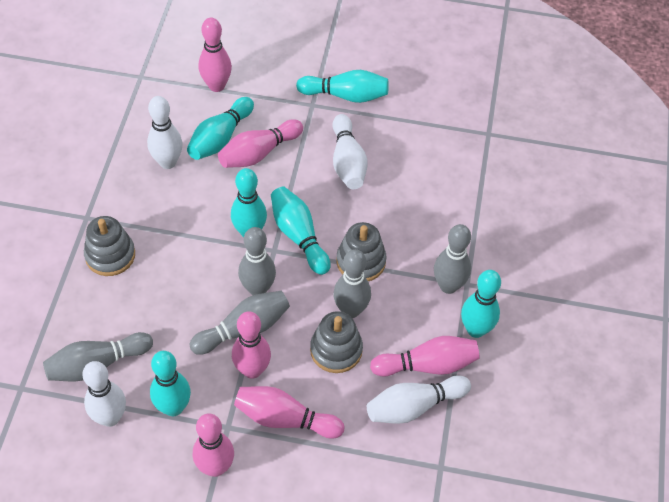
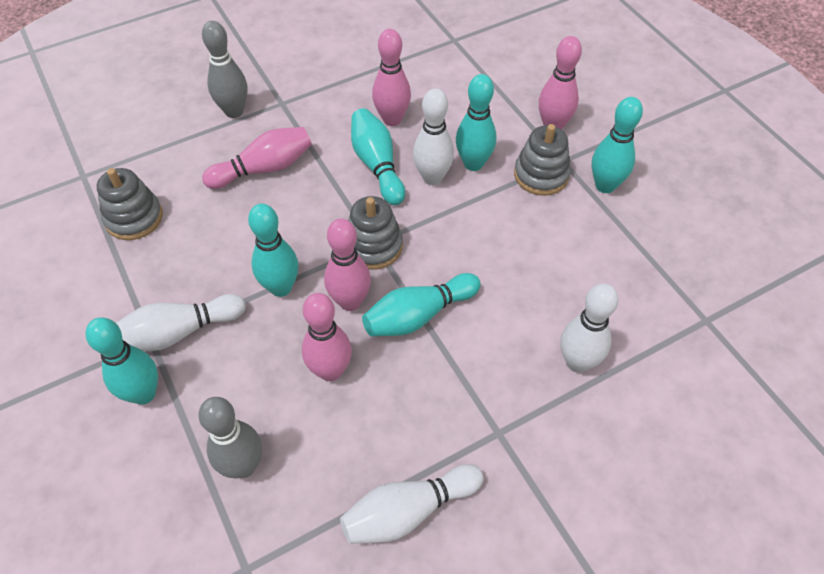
grey bowling pin: [43,332,153,381] [190,291,290,355] [238,227,276,295] [333,249,371,318] [434,224,471,294] = 5 -> [198,397,262,479] [202,21,248,118] = 2
pink bowling pin: [193,413,234,477] [199,18,232,92] [218,119,303,168] [232,311,271,379] [234,386,344,438] [370,336,480,377] = 6 -> [202,127,312,189] [302,293,352,381] [324,218,371,311] [372,29,411,126] [539,36,582,130] = 5

